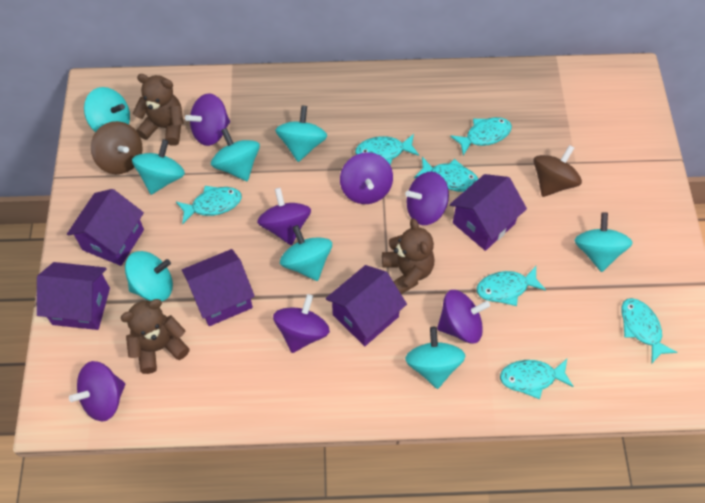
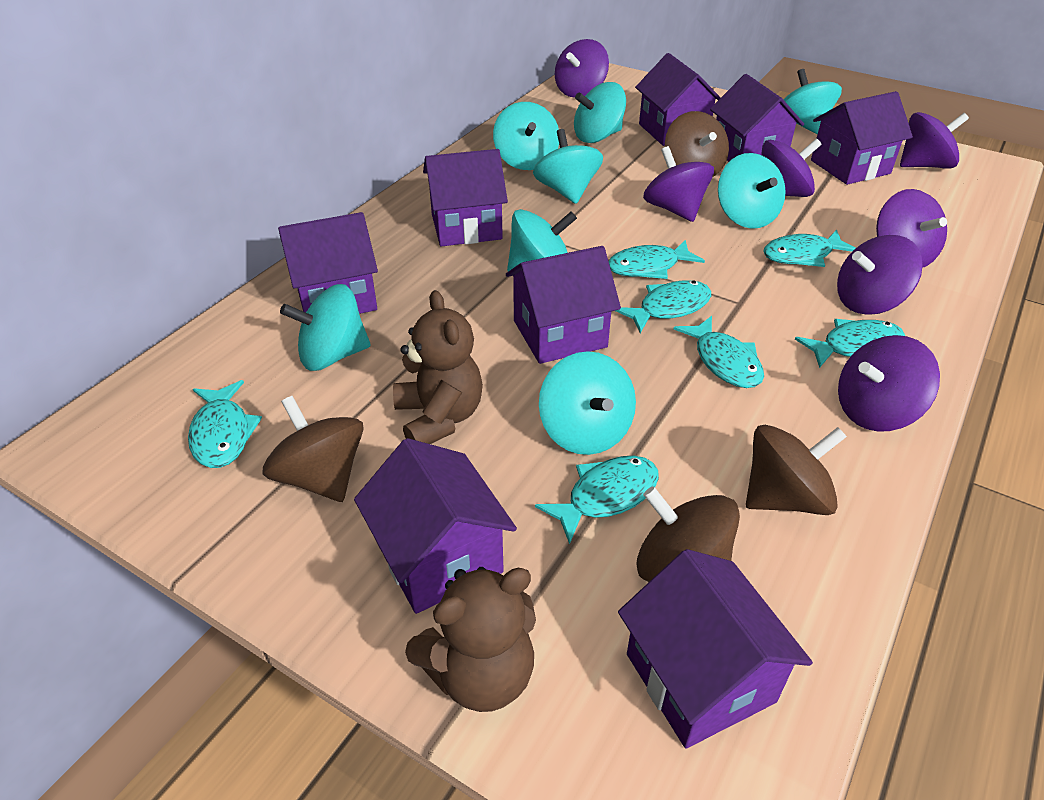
brown spinning top: [91,121,143,174] [534,145,582,197] = 2 -> [263,396,364,502] [636,486,740,582] [665,111,729,177] [746,425,847,515] = 4
brown teddy bear: [120,299,190,374] [133,74,184,146] [382,218,435,294] = 3 -> [393,290,483,444] [405,567,536,712] = 2
purple house: [37,262,110,330] [67,189,144,266] [182,249,255,326] [326,265,407,346] [450,174,527,251] = 5 -> [278,212,378,314] [354,438,517,614] [423,149,508,246] [506,246,621,364] [618,549,813,749] [635,53,721,146] [710,74,804,162] [811,91,913,185] = 8

